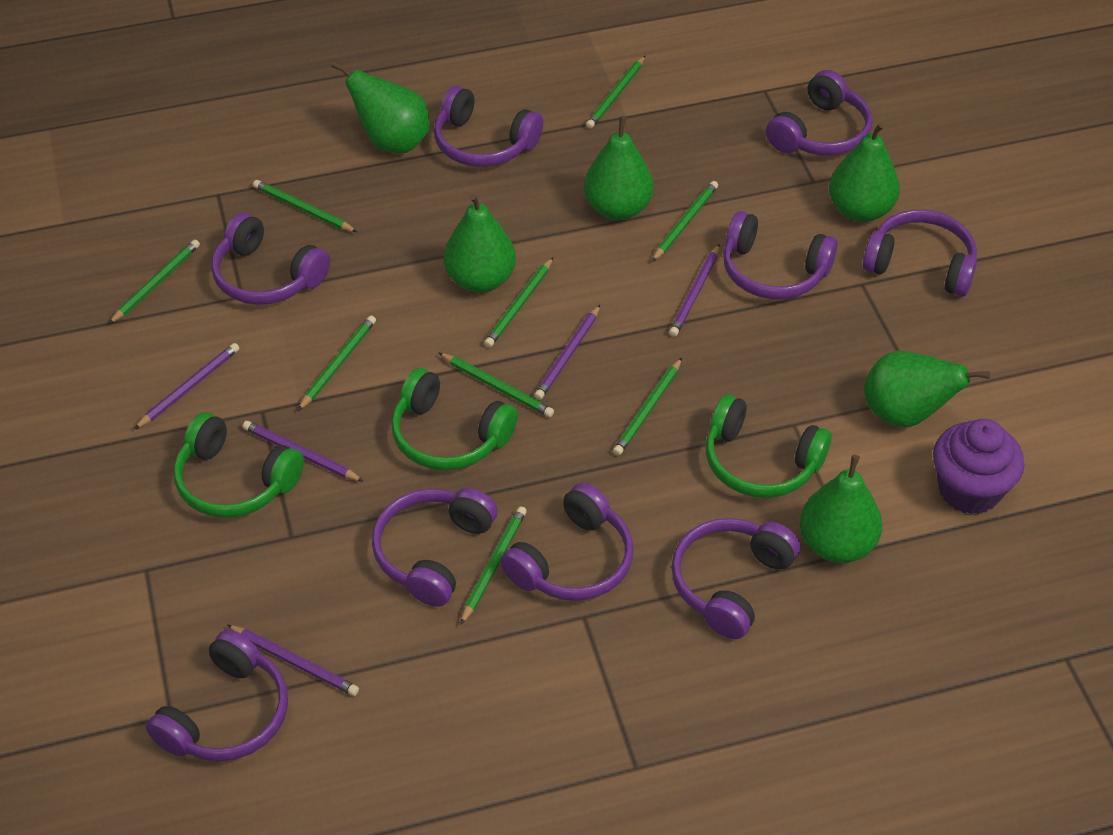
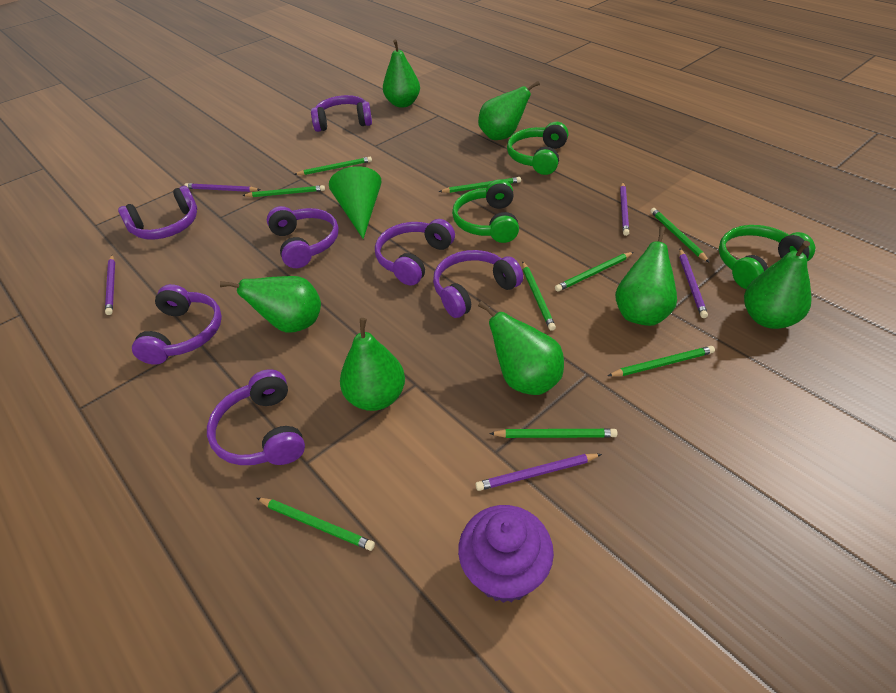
green cone: none = 0 -> [329,166,382,239] = 1
green pear: [331,61,430,153] [444,193,516,293] [584,116,654,220] [800,455,882,563] [829,122,900,222] [864,351,990,427] = 6 -> [220,276,321,333] [340,318,405,411] [383,39,420,108] [478,81,540,140] [478,301,564,395] [615,227,677,326] [744,241,812,329] = 7
purple headphones: [146,629,288,761] [212,213,330,305] [372,488,497,607] [434,86,543,167] [501,483,633,601] [671,518,800,639] [723,211,838,299] [766,70,873,155] [863,210,977,297] = 9 -> [118,186,197,240] [132,284,222,365] [207,369,305,465] [267,206,339,268] [311,95,372,132] [375,219,455,285] [433,250,523,318] = 7

